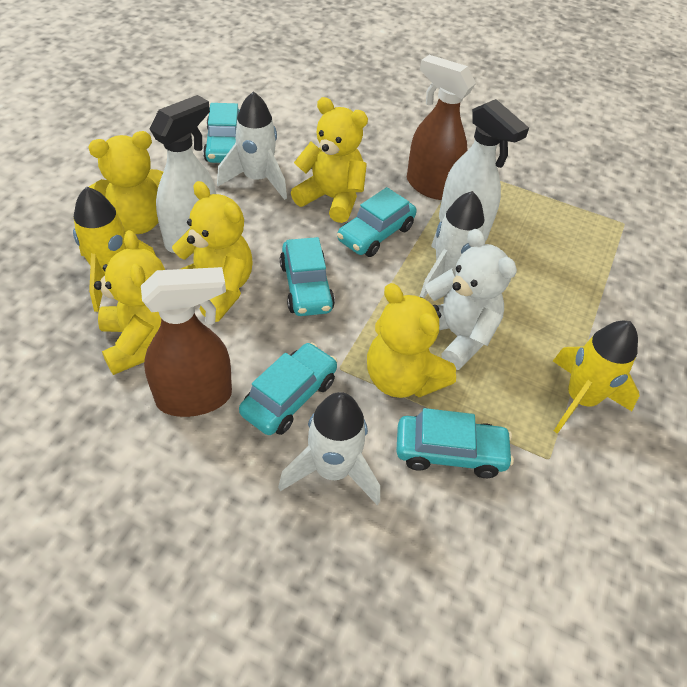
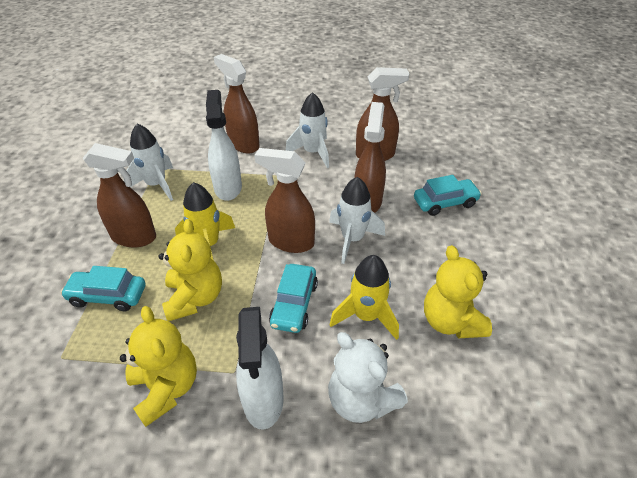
brown spray bottle: [141,267,232,417] [407,55,476,200] = 2 -> [83,143,156,247] [214,54,260,153] [254,148,315,253] [354,102,386,213] [356,67,410,161] = 5
turquoise car: [203,103,240,163] [239,342,338,435] [280,237,335,316] [337,187,417,257] [396,408,514,478] = 5 -> [60,266,145,311] [269,264,318,333] [414,175,482,216] = 3
yellow teddy bear: [88,131,164,234] [94,230,165,375] [172,181,252,322] [291,97,368,223] [367,283,456,398] = 5 -> [120,306,197,427] [158,219,222,321] [424,245,492,338] = 3

